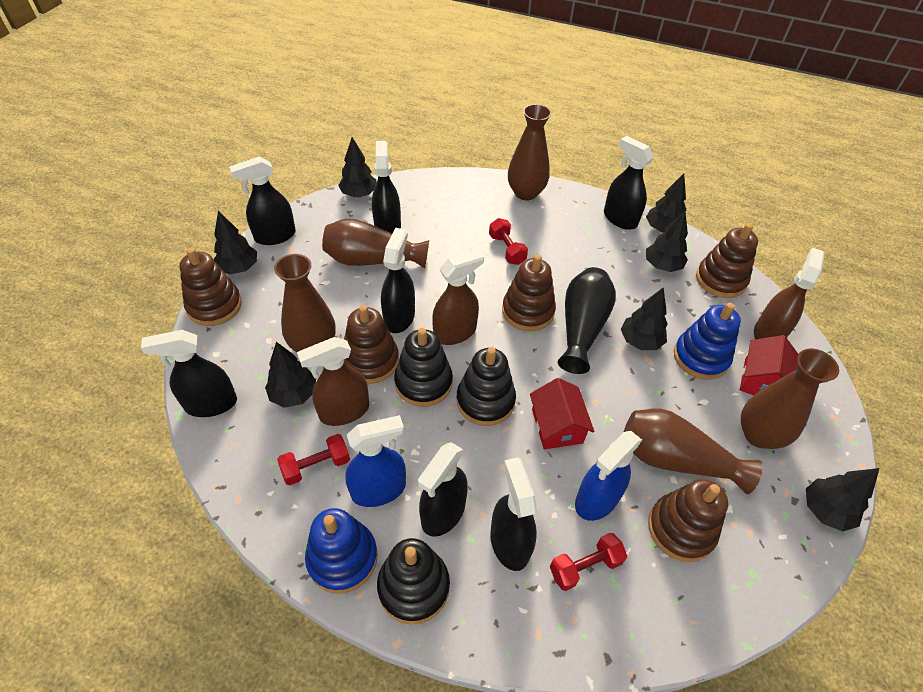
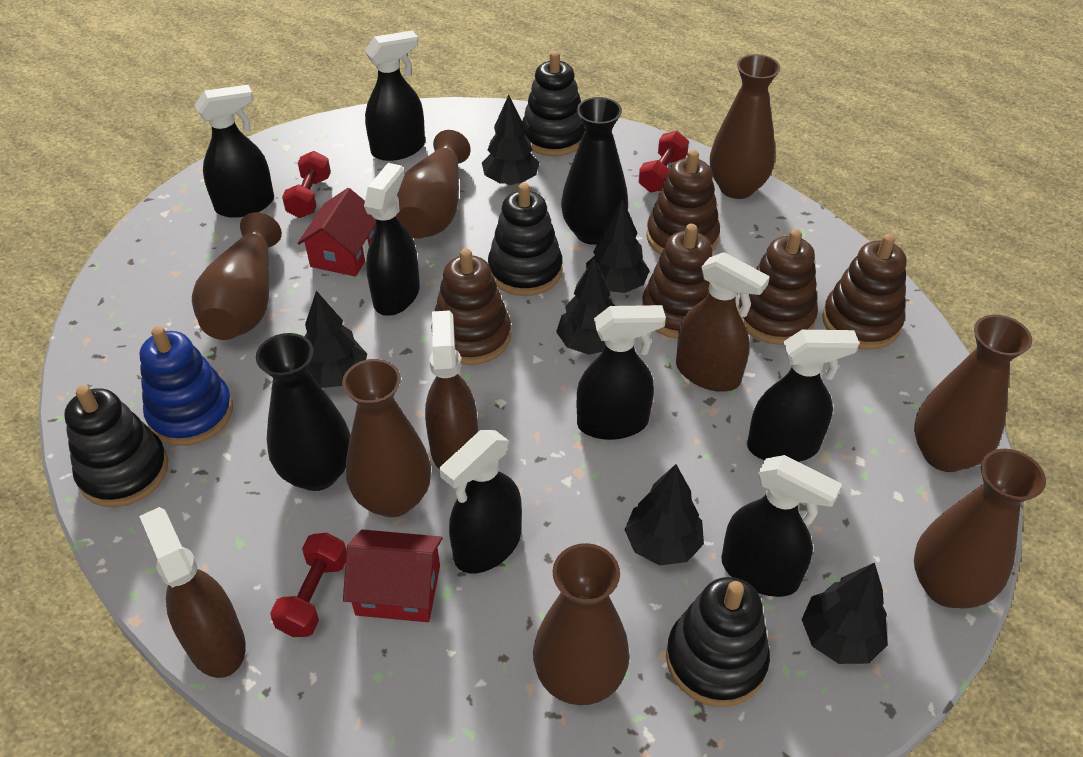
black stacking toy: [377,538,450,624] [394,328,453,407] [457,347,516,426] = 3 -> [64,385,168,507] [488,183,563,296] [522,51,585,156] [666,577,770,707] = 4
black tree: [214,211,257,275] [265,342,316,408] [338,137,376,197] [621,287,668,350] [646,173,686,233] [646,211,688,272] [806,468,879,532] = 7 -> [304,291,367,388] [482,95,540,185] [556,258,615,355] [586,199,650,293] [625,464,704,566] [802,563,888,664] = 6
black vase: [558,267,616,374] = 1 -> [256,333,351,491] [561,97,628,245] = 2
blue spray bottle: [345,415,406,507] [575,431,642,521] = 2 -> none = 0
blue stacking toy: [305,508,378,594] [674,303,741,380] = 2 -> [140,326,233,446] = 1
brown vase: [274,254,336,352] [322,218,429,268] [508,104,552,200] [624,408,763,494] [741,348,839,449] = 5 -> [192,212,282,340] [342,359,431,517] [396,130,471,239] [533,543,630,705] [710,54,780,199] [914,315,1032,472] [914,449,1046,609] = 7

